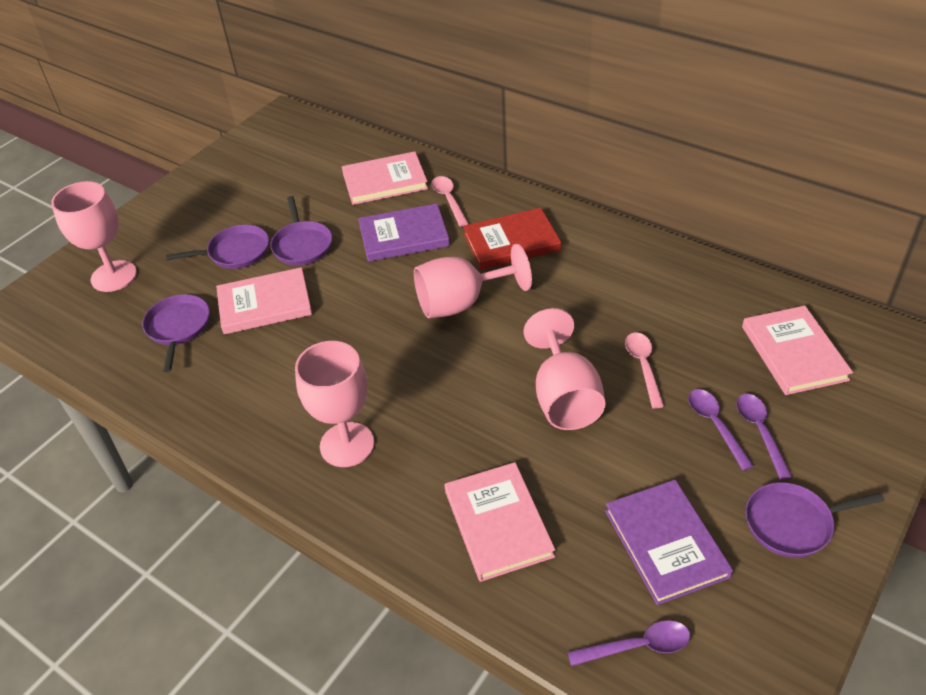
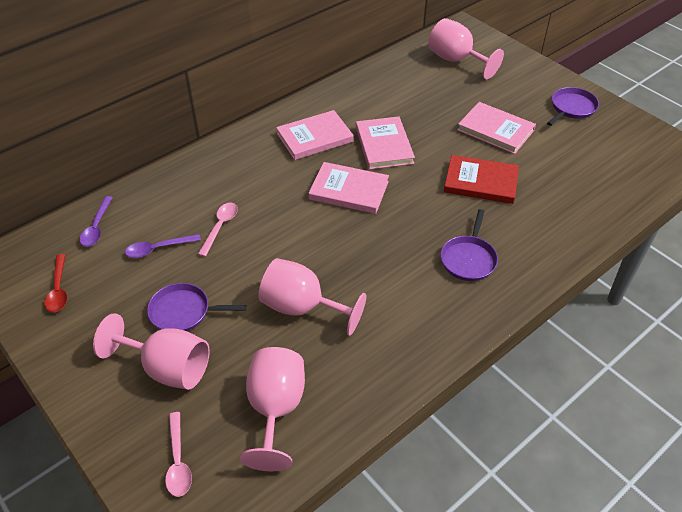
purple book: [358,203,450,262] [605,480,733,605] = 2 -> none = 0
purple pan: [142,294,210,372] [166,225,269,269] [270,196,332,265] [745,482,885,558] = 4 -> [147,283,246,331] [441,209,498,281] [547,87,599,126] = 3
purple spoon: [567,620,690,666] [688,389,754,471] [736,394,792,480] = 3 -> [80,196,113,247] [125,234,201,258] = 2
red spoon: none = 0 -> [45,254,67,312] = 1

